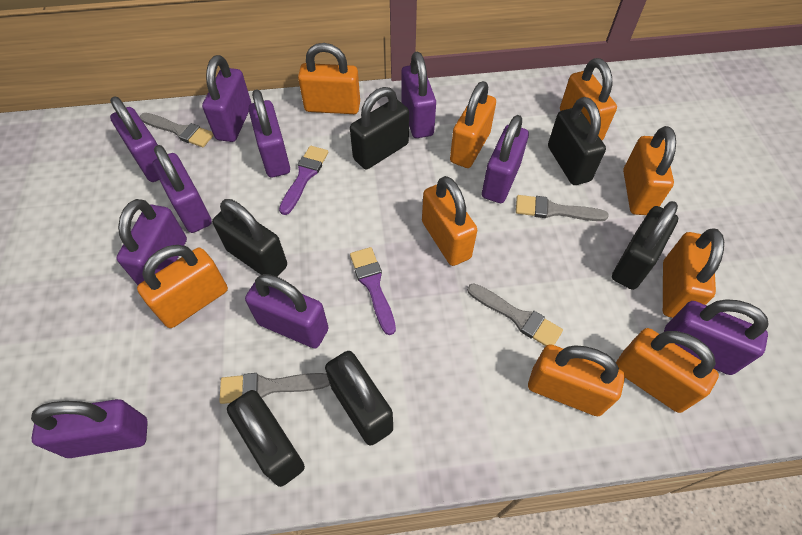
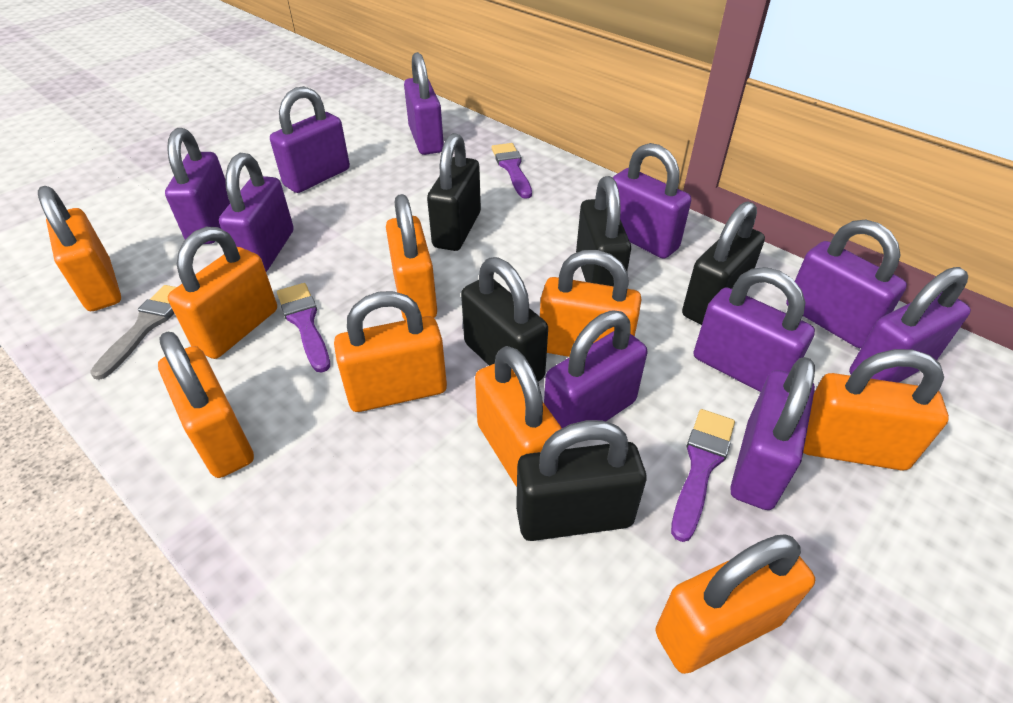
black padlock: [212,199,287,277] [227,390,305,487] [325,351,393,446] [350,87,409,169] [548,97,606,185] [612,201,678,290] = 6 -> [427,133,481,251] [461,257,548,382] [516,420,646,541] [576,176,631,286] [682,201,765,325] = 5
grey brush: [140,113,214,147] [219,373,330,404] [467,283,563,346] [516,195,609,221] = 4 -> [90,285,176,380] = 1
purple brush: [279,146,328,215] [350,247,396,335] = 2 -> [277,283,330,373] [492,143,532,199] [671,409,735,542] = 3

